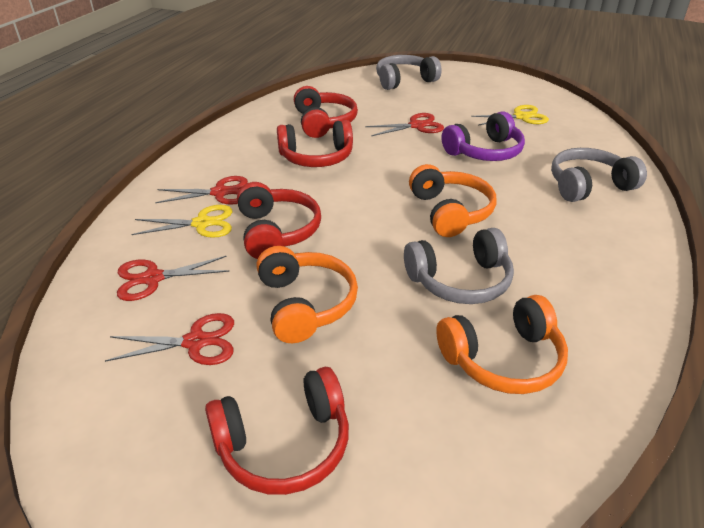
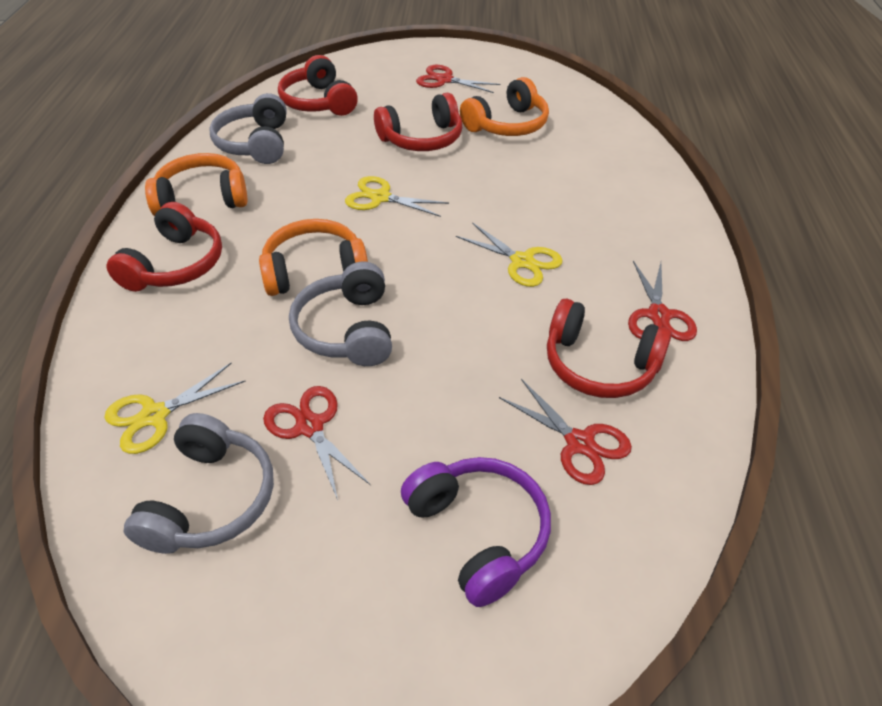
yellow scissors: [131,205,232,238] [471,105,549,126] = 2 -> [104,363,246,454] [345,176,449,217] [456,222,563,287] = 3

